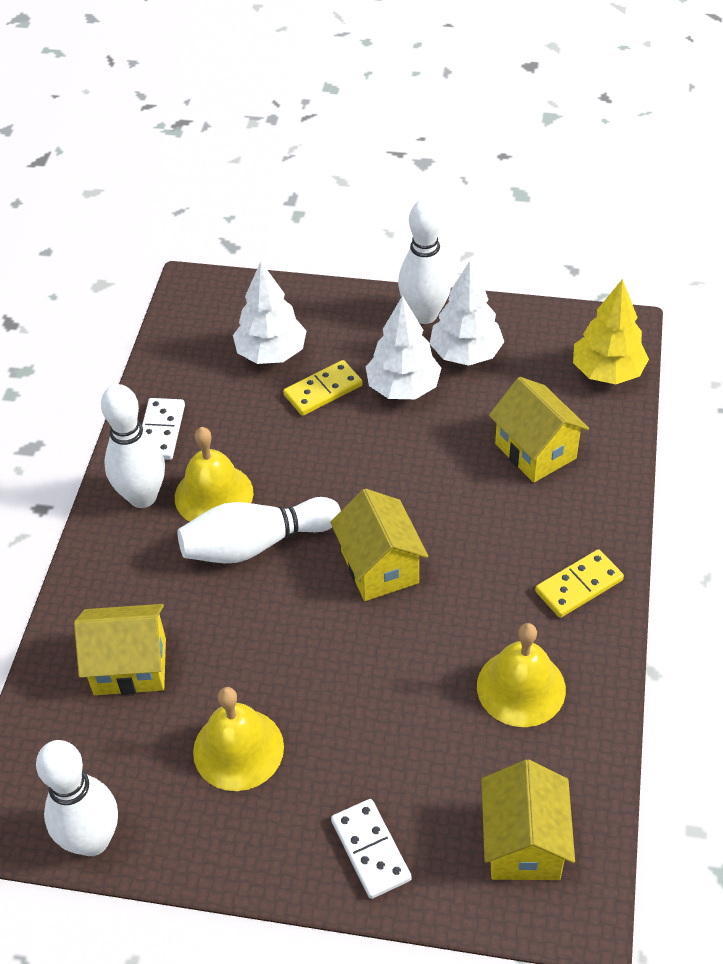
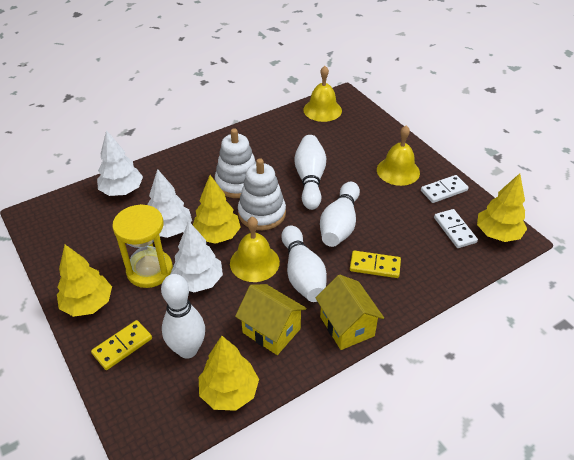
white stacking toy: none = 0 -> [215,128,256,198] [238,158,286,230] = 2
yellow hourglass: none = 0 -> [112,204,173,288] = 1
yellow house: [74,604,166,695] [330,489,428,601] [481,760,575,880] [489,377,589,483] = 4 -> [235,284,307,355] [316,275,384,350] = 2
yellow tree: [573,279,649,384] = 1 -> [57,245,112,317] [193,175,241,244] [199,336,259,411] [477,173,527,242] = 4

